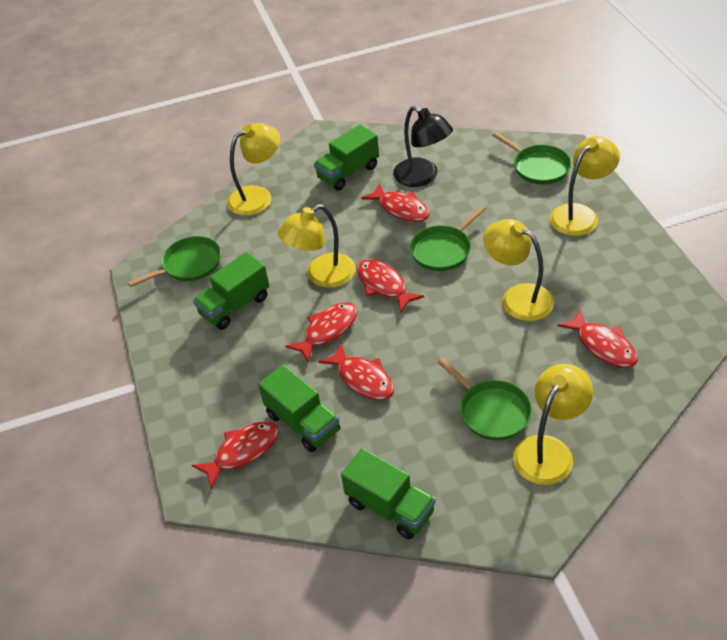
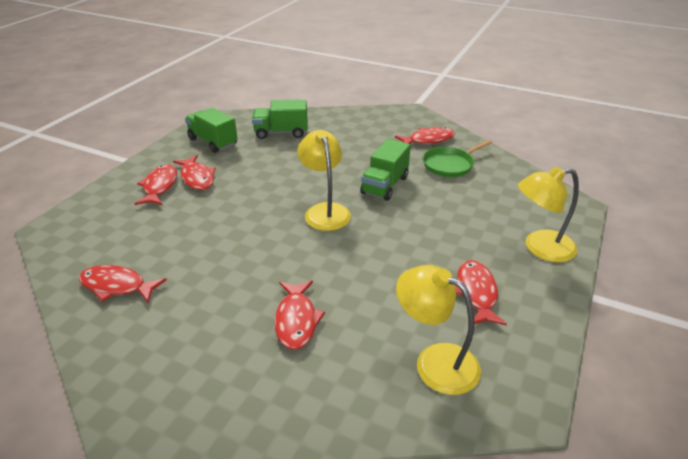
black lamp: [393,106,453,187] = 1 -> none = 0
green pan: [128,236,221,287] [410,206,486,271] [437,358,532,440] [492,132,571,185] = 4 -> [423,140,492,177] = 1
green truck: [193,252,269,330] [258,365,340,452] [314,125,379,191] [341,448,436,540] = 4 -> [185,108,238,153] [252,100,308,139] [360,139,411,201] = 3
yellow lamp: [227,123,280,216] [278,204,356,288] [483,219,554,321] [513,364,593,485] [550,136,620,236] = 5 -> [297,130,351,231] [396,265,481,395] [518,167,579,262] = 3

